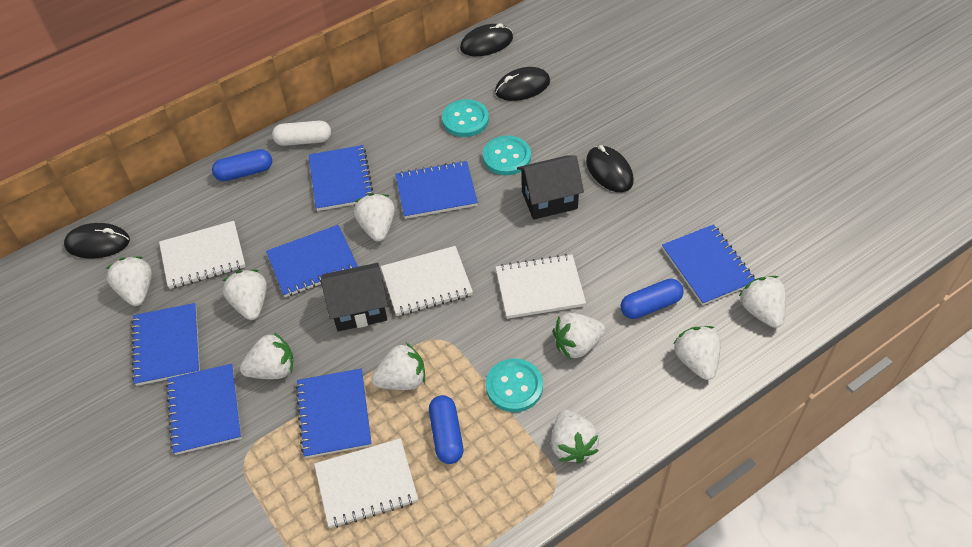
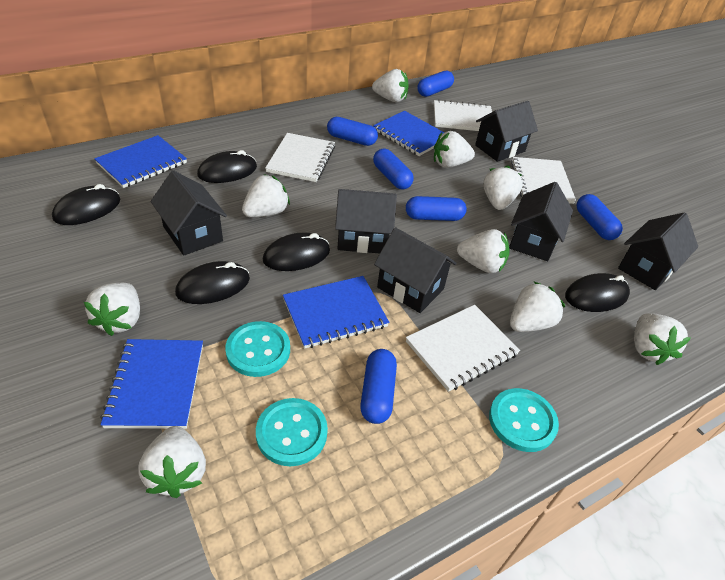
black house: [321,263,388,331] [517,155,584,220] = 2 -> [151,170,227,255] [335,189,397,253] [374,228,457,313] [475,101,538,162] [509,182,573,261] [618,212,698,290] = 6
black mouse: [64,223,130,259] [460,23,513,56] [495,67,550,101] [586,145,634,192] = 4 -> [52,184,120,225] [175,261,250,304] [197,150,257,183] [263,232,330,271] [565,273,630,312] = 5
blue capsule: [212,149,272,181] [429,395,463,464] [621,279,684,319] = 3 -> [327,117,378,146] [360,349,397,424] [373,149,414,189] [406,196,467,221] [417,71,454,97] [577,194,623,240] = 6
blue notebook: [131,303,200,386] [166,364,241,455] [266,225,358,297] [296,369,372,458] [309,145,374,211] [395,161,478,219] [662,224,755,306] = 7 -> [94,135,187,188] [100,339,203,429] [283,276,389,349] [373,111,444,156] = 4
white capsule: [272,121,331,146] = 1 -> none = 0

